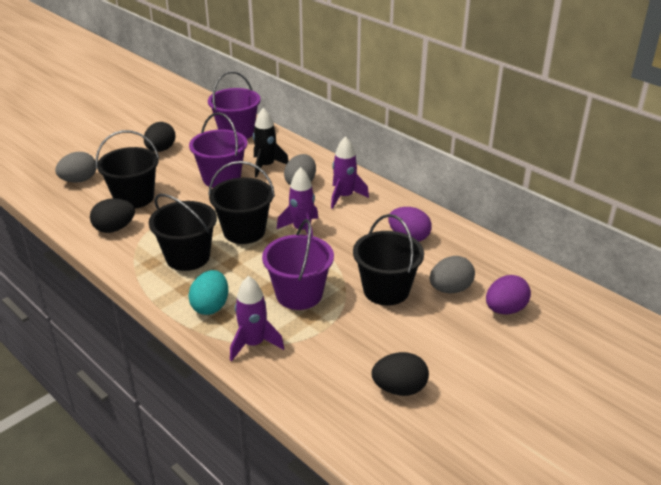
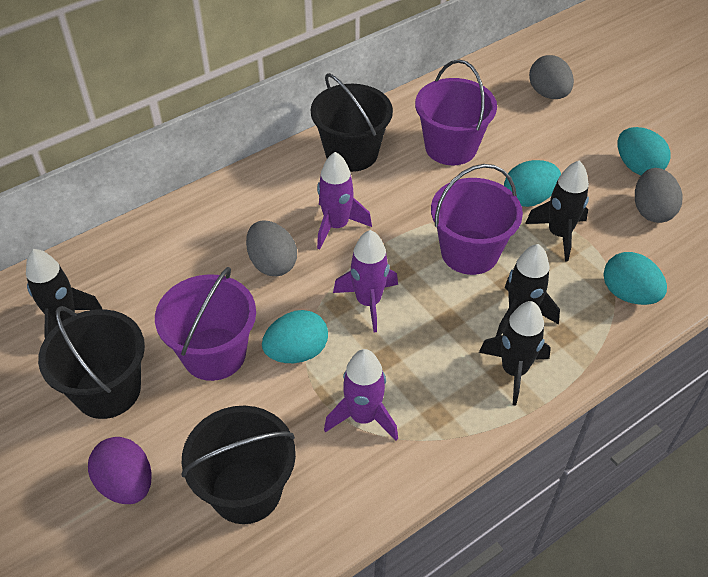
black bucket: [95,130,159,209] [149,194,217,271] [208,161,275,244] [353,214,424,306] = 4 -> [38,306,145,419] [181,406,296,524] [311,73,393,172] = 3
black egg: [90,198,135,233] [144,122,175,152] [372,352,429,396] = 3 -> none = 0
black rocket: [253,108,289,178] = 1 -> [26,249,102,338] [479,301,551,405] [496,244,560,337] [525,161,589,261] = 4
purple egg: [388,207,432,242] [486,275,531,314] = 2 -> [88,437,152,504] = 1
turquoise egg: [188,270,228,315] = 1 -> [262,310,328,363] [504,160,561,207] [604,252,667,305] [618,127,670,175] = 4

